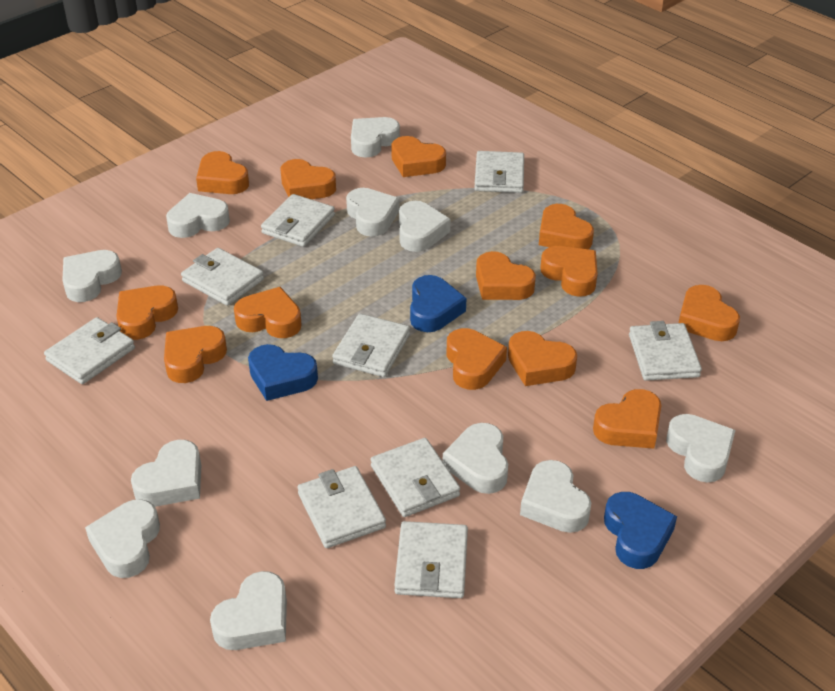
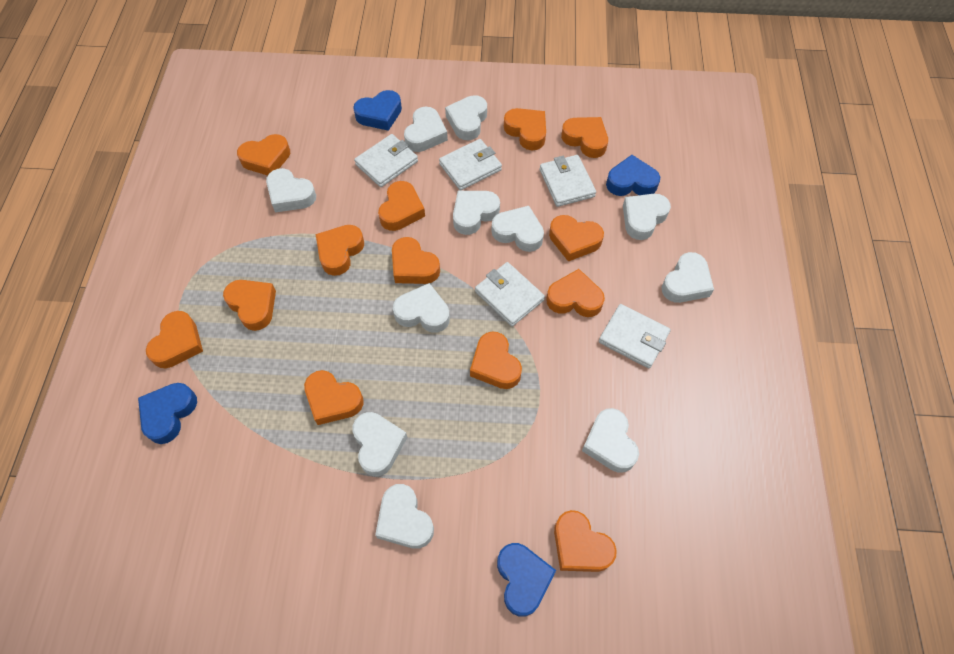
blue heart: [248,344,318,401] [410,275,466,332] [604,492,677,569] = 3 -> [138,383,197,444] [353,90,402,131] [497,543,556,617] [606,155,660,196] = 4
white wallet: [44,317,135,384] [181,248,264,306] [261,194,335,247] [298,466,386,548] [332,314,410,377] [371,438,460,517] [394,521,468,598] [474,151,524,193] [629,321,702,381] = 9 -> [354,134,418,187] [439,139,502,190] [475,262,545,327] [540,155,596,207] [599,304,671,368] = 5

